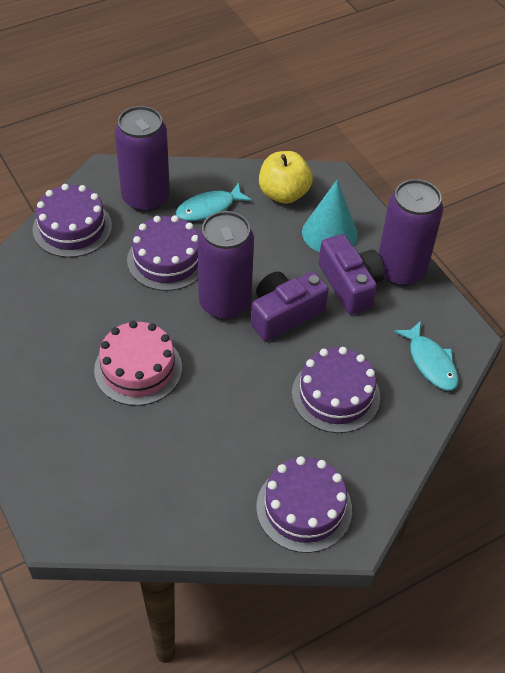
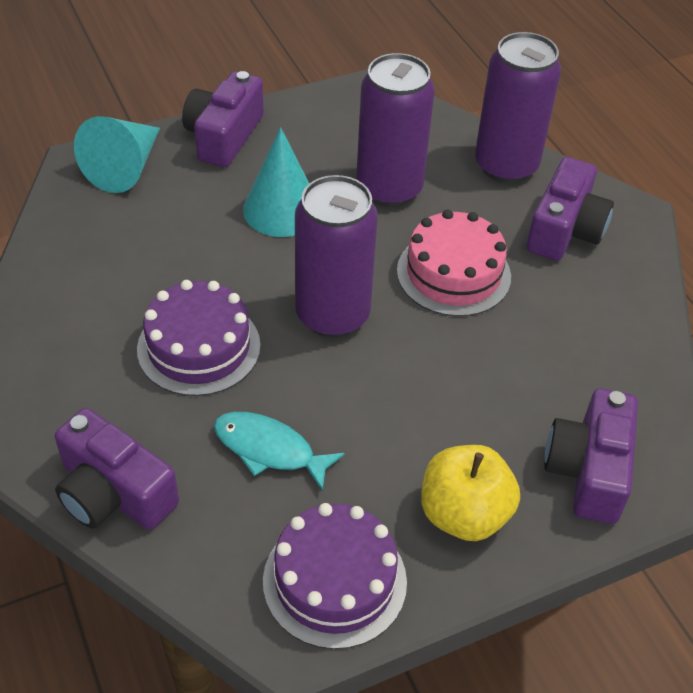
purple cake: [33,184,112,257] [127,215,199,291] [256,456,352,553] [292,347,380,433] = 4 -> [137,280,260,396] [263,503,407,649] = 2
purple camera: [251,271,329,341] [319,234,385,315] = 2 -> [55,408,179,530] [182,71,264,167] [526,157,614,261] [544,388,638,524] = 4
turquoise cone: [302,180,358,252] = 1 -> [74,116,160,193] [243,127,309,237] = 2
turquoise fish: [175,182,252,221] [394,321,459,391] = 2 -> [214,412,345,491] = 1

